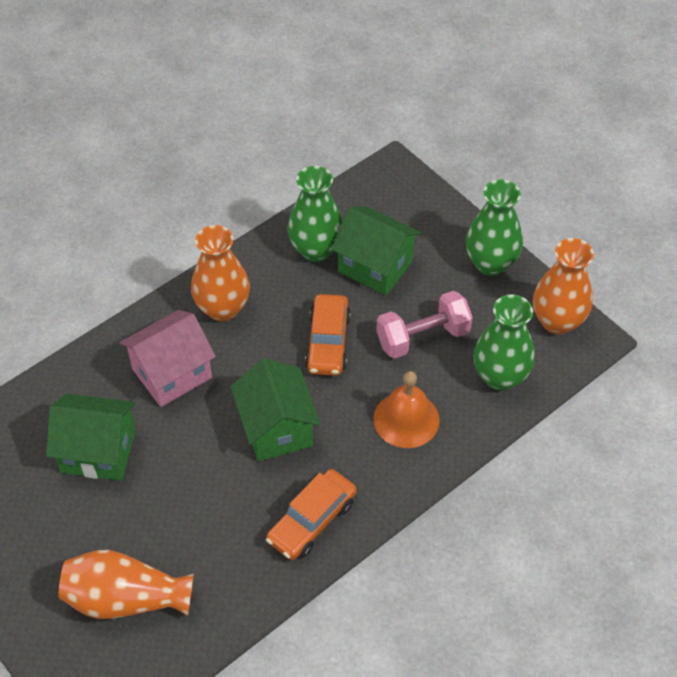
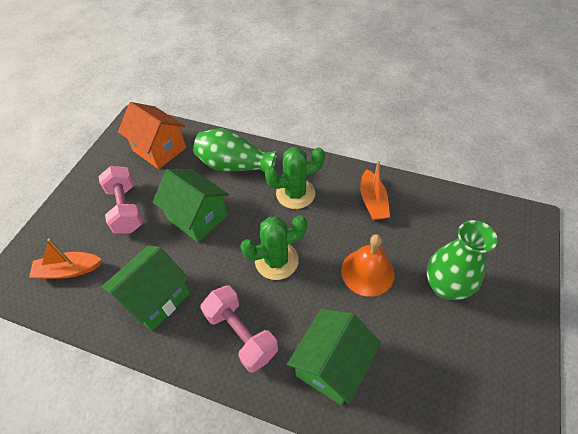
green cactus: none = 0 -> [240,216,307,280] [265,147,325,209] = 2
green vase: [287,166,343,262] [466,179,523,276] [474,294,535,391] = 3 -> [193,128,277,173] [427,220,498,300] = 2
orange boat: none = 0 -> [29,239,102,279] [360,161,390,220] = 2
orange car: [266,469,357,560] [305,294,351,376] = 2 -> none = 0
orange house: none = 0 -> [118,102,186,169] = 1
orange vase: [58,550,194,619] [191,225,250,322] [533,238,594,334] = 3 -> none = 0
pink dumbbell: [376,291,473,359] = 1 -> [98,166,143,233] [200,286,278,372] = 2
pink house: [120,310,216,407] = 1 -> none = 0

